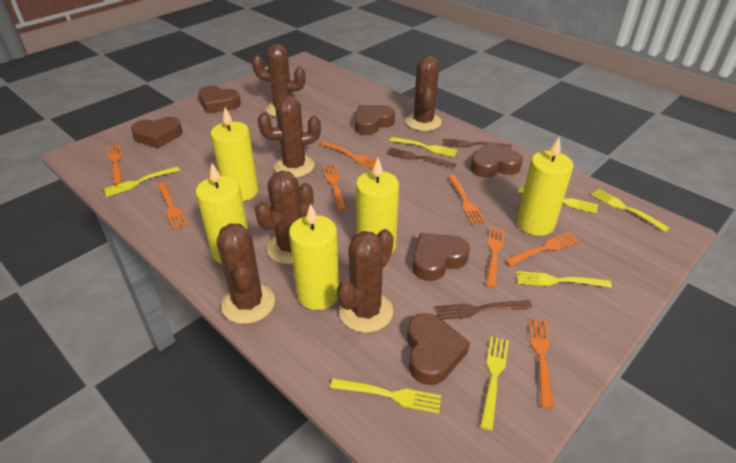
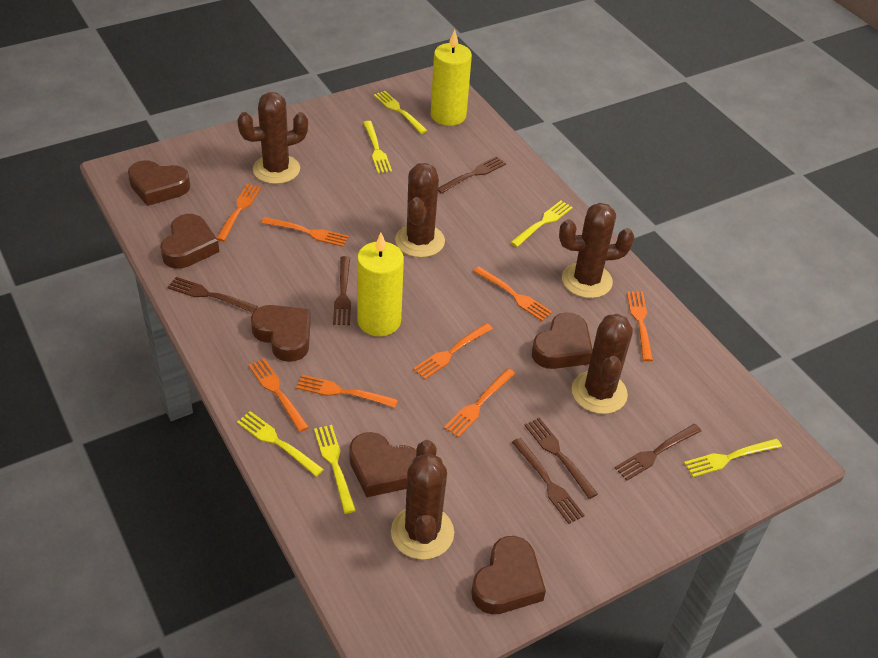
brown cactus: [217,223,275,324] [252,44,306,117] [255,171,314,264] [258,96,321,178] [337,229,394,333] [406,56,442,131] = 6 -> [237,92,308,184] [391,440,454,560] [395,163,445,258] [559,203,635,298] [572,314,633,414] = 5
brown fork: [387,148,456,168] [435,300,532,320] [442,138,512,149] = 3 -> [167,277,258,313] [333,256,351,325] [438,156,506,194] [512,438,585,524] [524,418,598,499] [615,424,701,481] = 6
yellow candle: [196,163,248,264] [210,108,259,201] [289,203,340,310] [356,158,399,254] [517,137,573,236] = 5 -> [357,233,404,336] [431,30,472,126] = 2
yellow fork: [103,166,180,197] [330,378,441,414] [390,137,457,157] [480,336,509,431] [516,271,612,288] [518,187,598,213] [591,189,669,232] = 7 -> [237,411,324,477] [314,425,356,514] [363,121,392,173] [374,91,428,134] [510,201,573,247] [684,438,782,477] = 6

